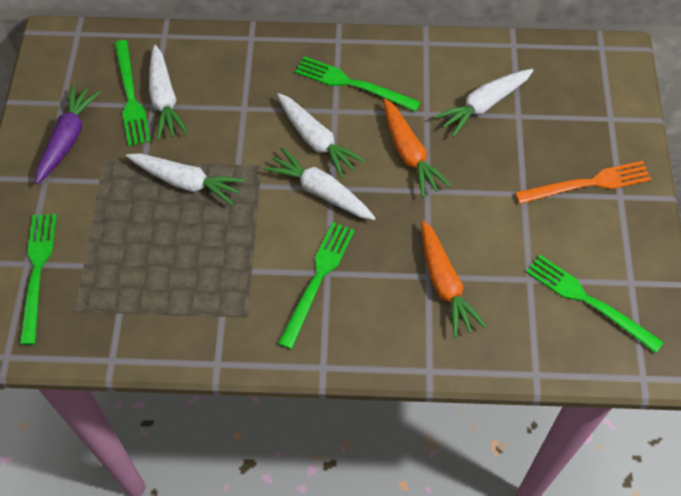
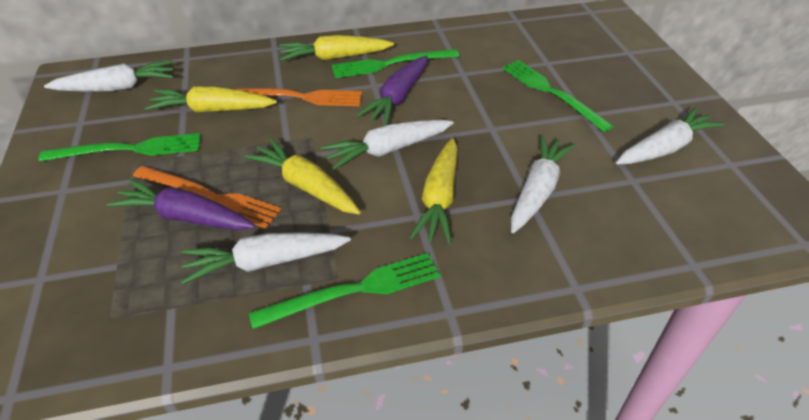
green fork: [20,214,57,345] [114,40,151,146] [278,222,355,349] [295,56,421,112] [526,255,664,353] = 5 -> [38,133,201,161] [249,253,441,329] [332,49,459,78] [502,60,614,132] = 4
orange carrot: [384,99,451,197] [422,220,487,338] = 2 -> none = 0
orange fork: [515,161,652,204] = 1 -> [133,166,282,229] [227,88,362,106] = 2
purple carrot: [35,85,101,184] = 1 -> [107,179,255,230] [356,55,428,125] = 2
yellow carrot: none = 0 -> [145,87,277,112] [244,138,361,214] [279,35,394,61] [410,138,458,245] = 4

